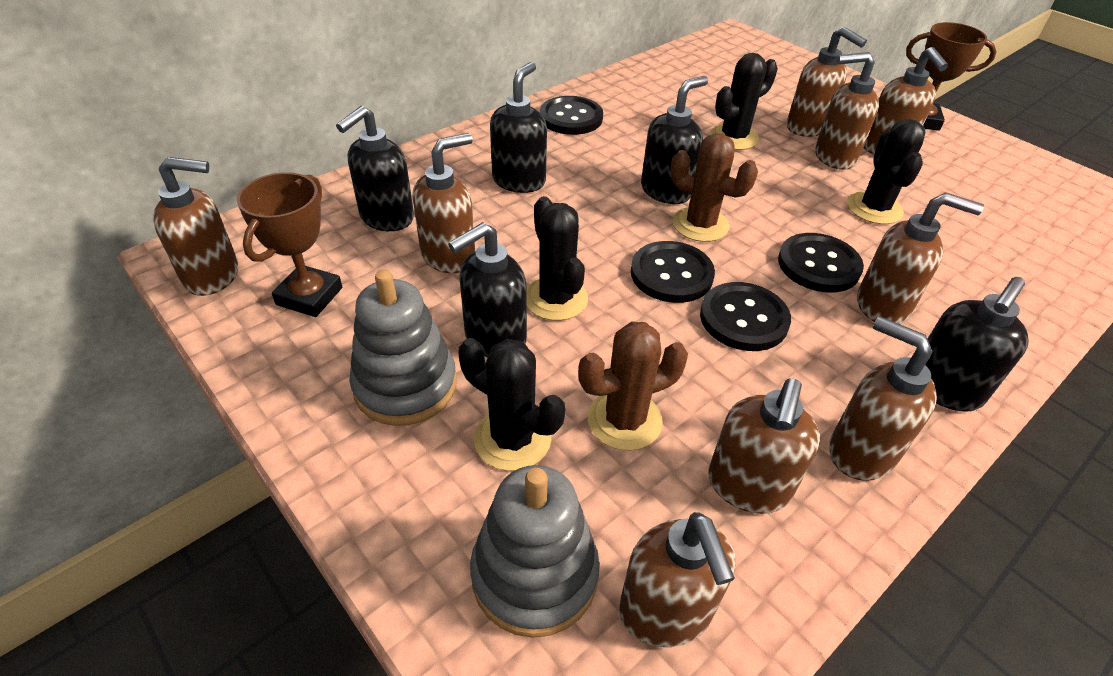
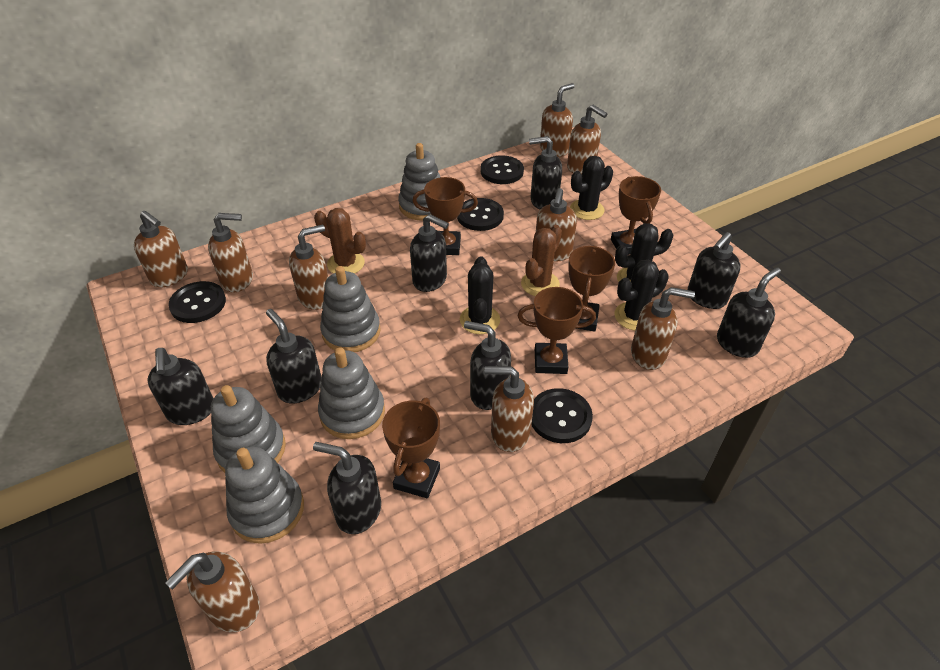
black soap dispenser: [336,106,414,231] [448,222,527,357] [490,62,547,193] [641,76,708,204] [925,277,1029,412] = 5 -> [147,348,213,425] [266,309,321,403] [313,442,381,534] [410,214,449,292] [464,321,511,410] [529,136,562,209] [688,232,741,309] [717,267,781,358] = 8
brown trophy: [237,172,342,317] [906,22,997,131] = 2 -> [382,398,440,498] [413,177,478,255] [517,287,596,374] [568,245,615,332] [611,176,661,255] = 5
grey stacking toy: [349,270,457,426] [470,465,600,638] = 2 -> [211,385,286,473] [225,447,304,544] [318,347,385,439] [320,266,381,352] [398,143,440,220] = 5

